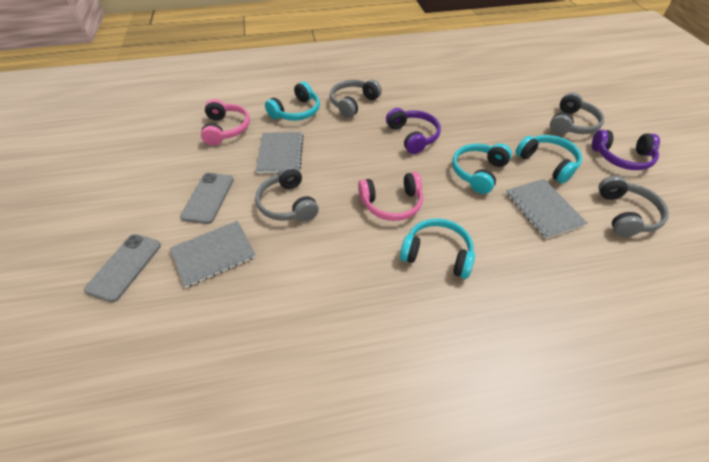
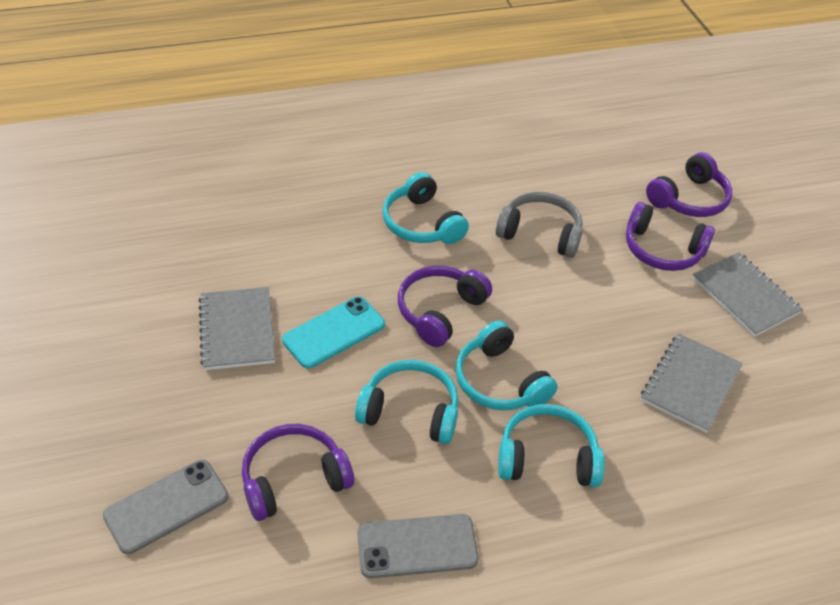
grey headphones: [255,165,319,221] [329,80,382,118] [550,92,604,135] [598,176,669,237] = 4 -> [496,192,583,258] = 1
pink headphones: [201,99,250,145] [358,172,423,221] = 2 -> none = 0
purple headphones: [386,108,441,154] [592,130,660,170] = 2 -> [242,424,354,521] [398,266,492,347] [626,202,715,271] [646,152,732,217] = 4
turquoise phone: none = 0 -> [282,296,385,369] = 1

